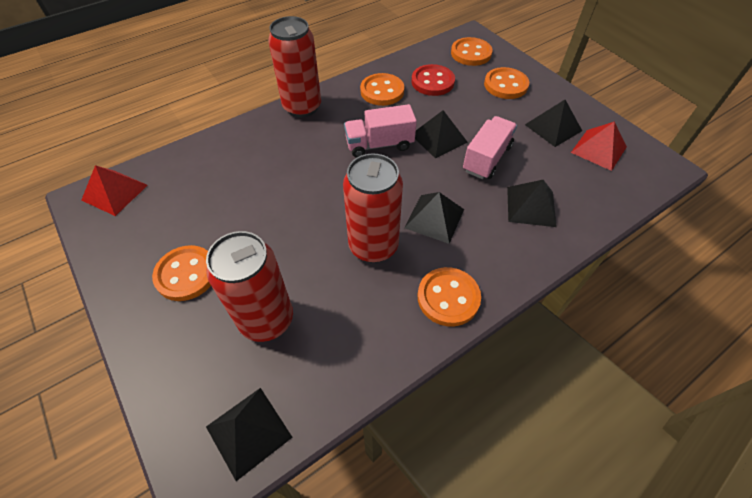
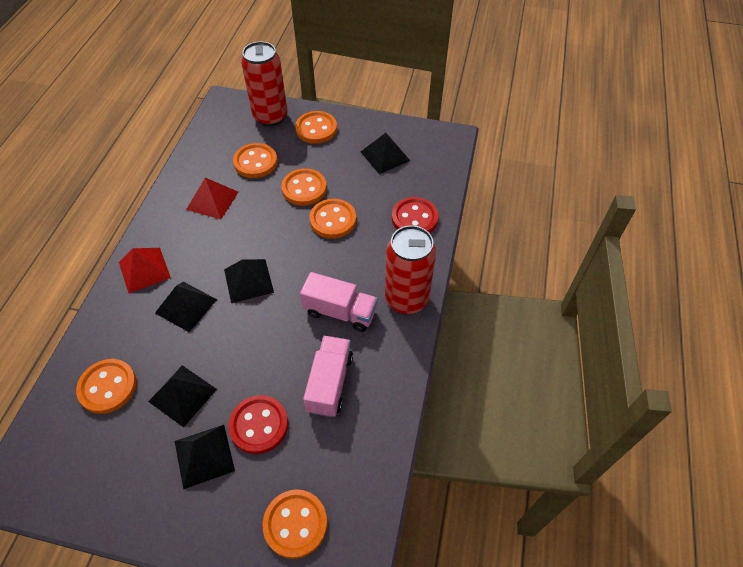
orange button: [152,245,211,301] [360,73,404,106] [418,267,481,327] [451,37,493,66] [484,67,529,99] = 5 -> [76,359,137,414] [233,143,277,178] [263,489,327,559] [281,168,327,206] [295,111,337,144] [309,199,356,239] = 6
red button: [411,64,455,96] = 1 -> [228,395,288,454] [392,197,439,233] = 2
red can: [206,231,293,342] [268,16,321,118] [343,154,403,263] = 3 -> [241,41,288,127] [385,225,436,314] = 2

